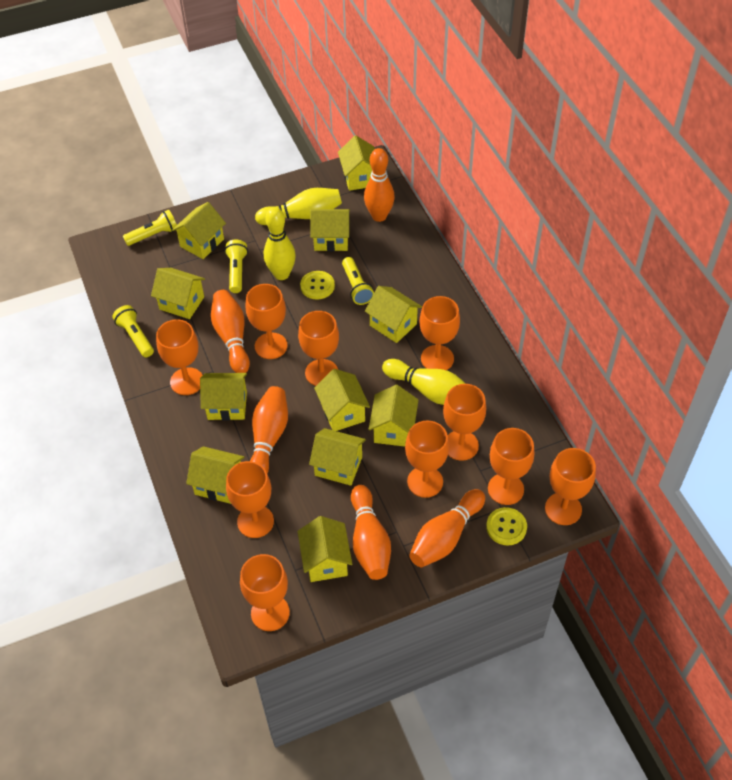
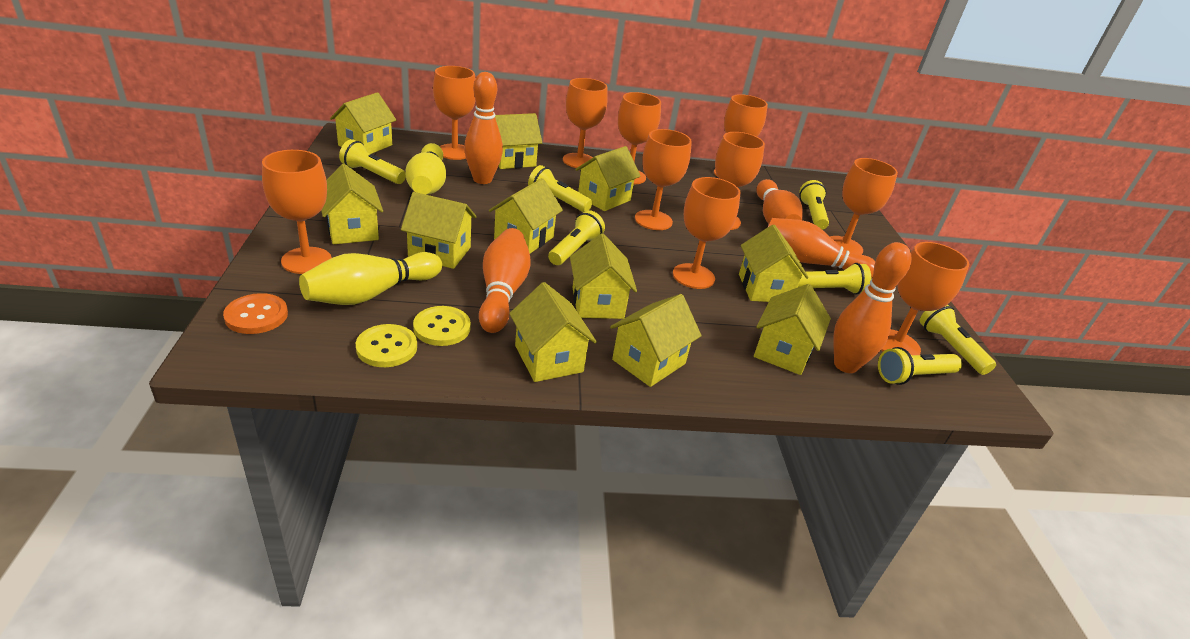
orange button: none = 0 -> [223,293,288,334] = 1
yellow bowling pin: [255,188,342,225] [264,207,296,280] [382,359,466,405] = 3 -> [299,252,442,305] [405,143,446,195] = 2
yellow flashlight: [112,305,154,357] [123,210,177,246] [225,239,248,293] [342,257,374,305] = 4 -> [339,139,406,184] [528,165,592,212] [548,210,605,265] [798,263,871,295] [799,180,829,230] [878,347,962,385] [920,305,996,375] = 7

